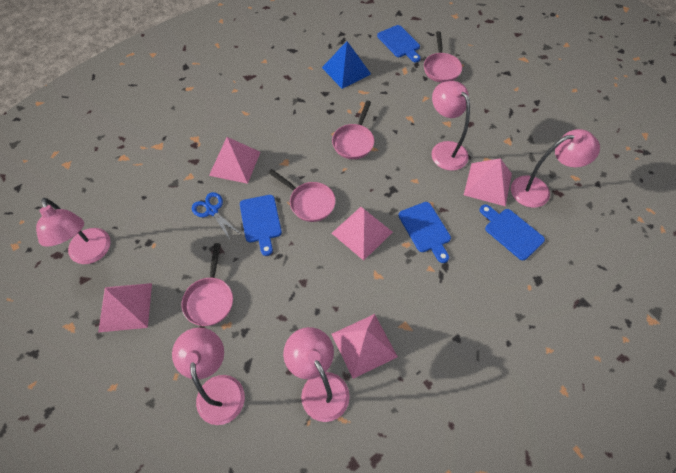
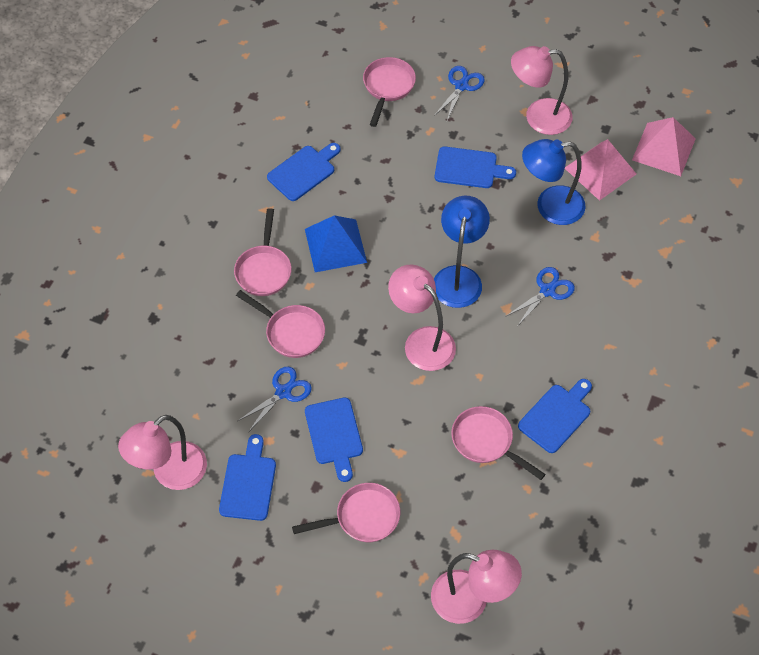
blue cutting board: [240,195,282,256] [377,25,421,62] [398,202,451,263] [480,204,545,260] = 4 -> [219,434,276,521] [267,143,341,201] [305,398,363,482] [435,147,516,188] [518,379,592,453] = 5
blue lamp: none = 0 -> [434,196,490,308] [522,139,586,225] = 2
blue scissors: [192,192,240,240] = 1 -> [238,367,312,431] [434,66,485,121] [506,267,575,325] = 3
pink lamp: [36,198,111,264] [172,328,245,425] [283,327,350,422] [432,81,470,171] [511,129,600,208] = 5 -> [118,415,207,490] [388,264,456,371] [431,550,522,624] [511,46,573,135] = 4
pink pan: [181,243,233,326] [268,169,335,222] [332,101,374,159] [424,31,462,83] = 4 -> [234,208,291,296] [236,290,325,358] [292,483,400,542] [363,57,416,127] [451,406,546,480] = 5
pink pyramid: [98,283,152,332] [209,137,260,184] [332,207,393,261] [332,314,398,379] [464,158,512,206] = 5 -> [565,139,636,201] [632,117,696,176] = 2

